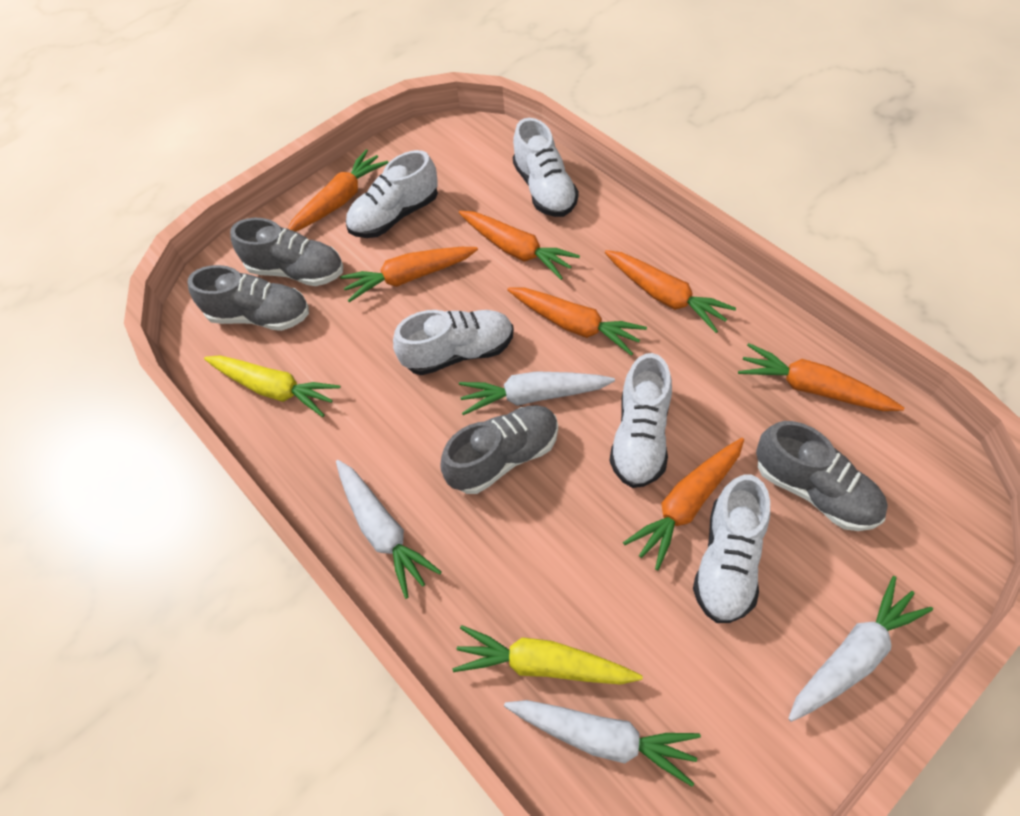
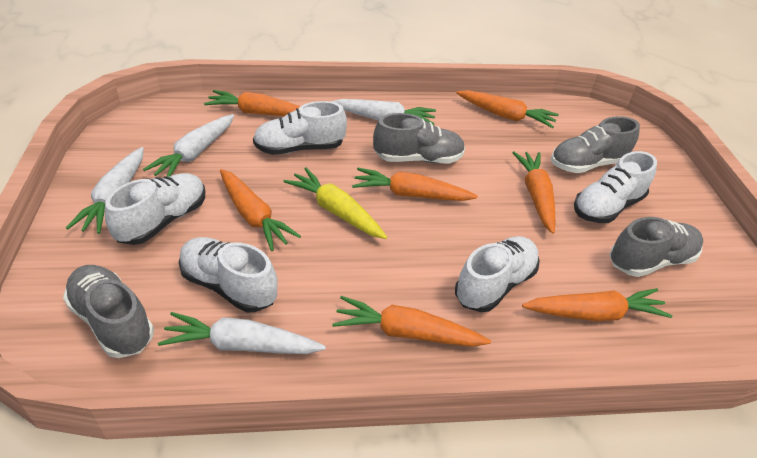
yellow carrot: [204,355,341,417] [453,625,643,685] = 2 -> [283,167,387,239] = 1

